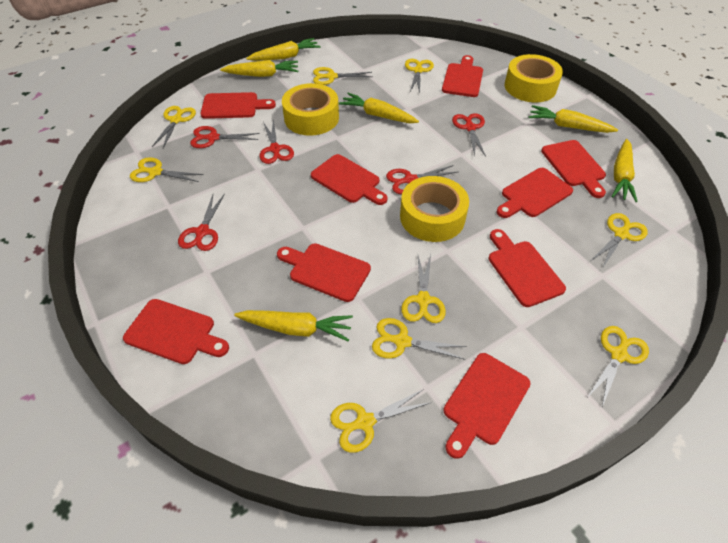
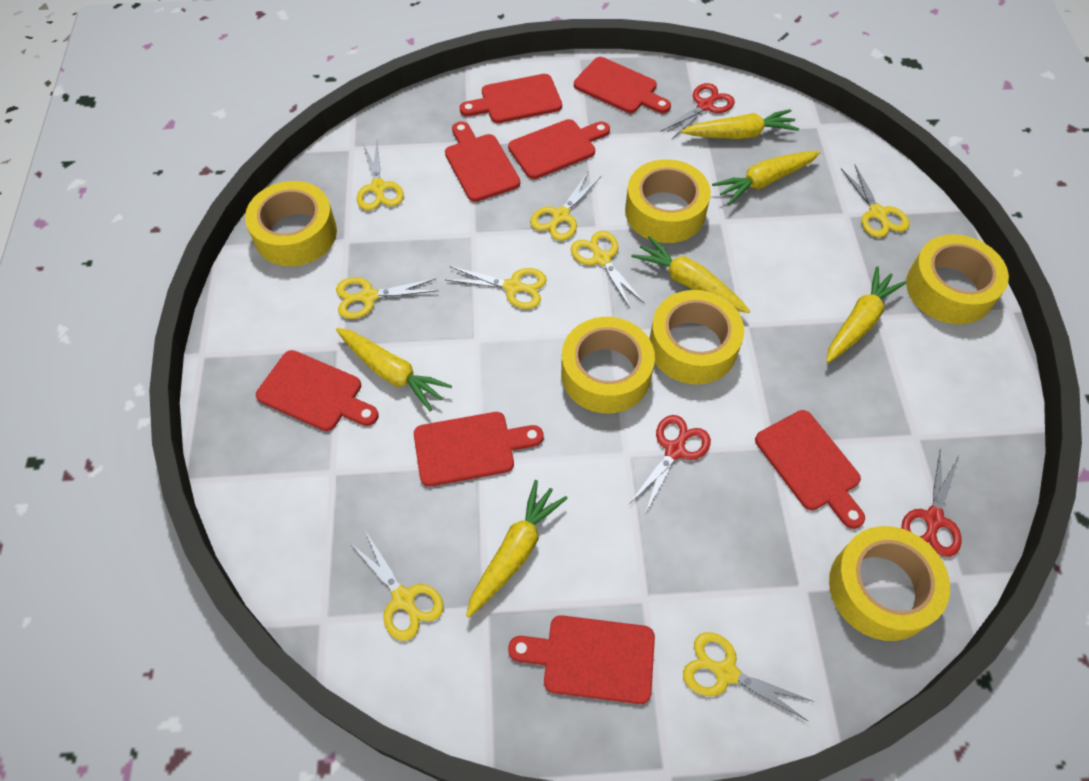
red cutting board: [123,299,229,364] [201,92,276,119] [277,243,371,302] [311,154,388,205] [442,55,483,97] [443,353,531,459] [489,229,566,307] [497,168,573,218] [541,140,606,198] = 9 -> [256,350,379,431] [414,412,543,487] [445,121,520,202] [460,74,562,123] [508,119,610,179] [508,615,655,704] [574,57,671,113] [755,410,865,529] = 8
red scissors: [178,193,225,251] [190,126,260,148] [259,120,294,164] [386,165,457,194] [452,113,486,157] = 5 -> [629,415,711,514] [661,83,735,139] [901,449,962,557] = 3
yellow scissors: [130,157,204,182] [152,106,196,148] [313,67,373,85] [330,389,432,453] [372,318,467,360] [401,255,446,323] [405,59,434,93] [588,326,649,407] [592,213,648,267] = 9 -> [336,277,438,319] [349,532,444,641] [357,143,404,211] [446,266,547,309] [530,172,601,241] [571,231,644,309] [683,632,814,721] [841,164,910,238] = 8
yellow tape: [282,83,339,136] [400,176,469,242] [505,54,563,102] = 3 -> [245,181,337,266] [561,317,655,413] [625,159,711,243] [649,290,744,384] [829,526,950,641] [906,234,1009,324] = 6

